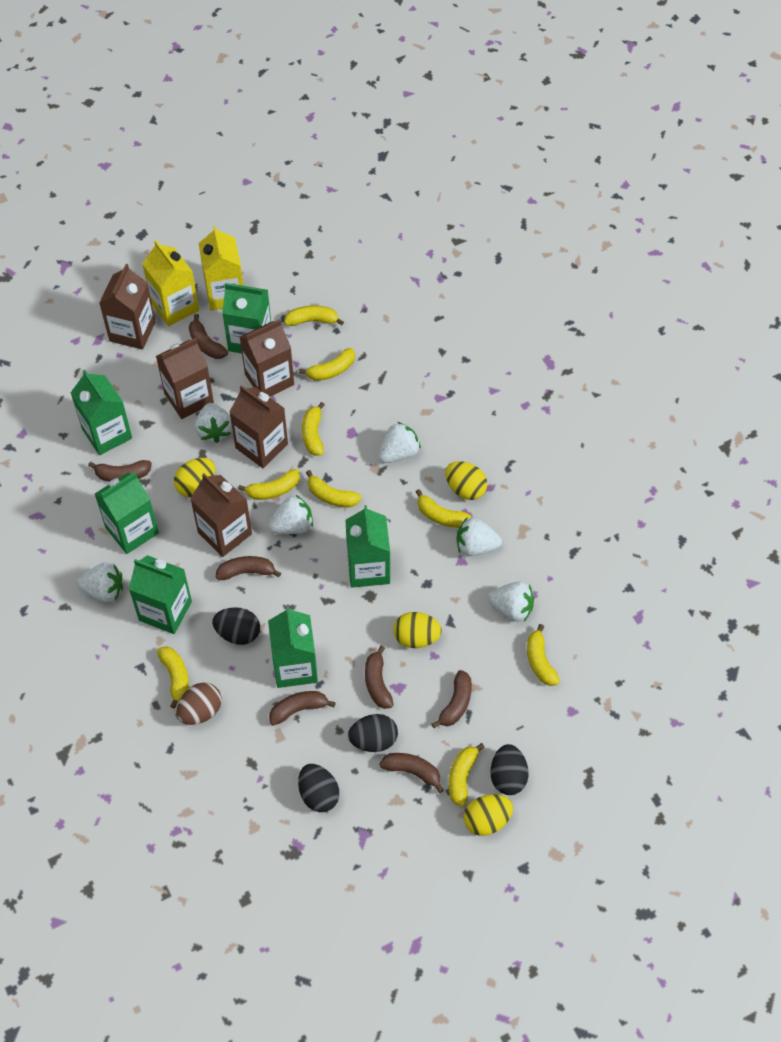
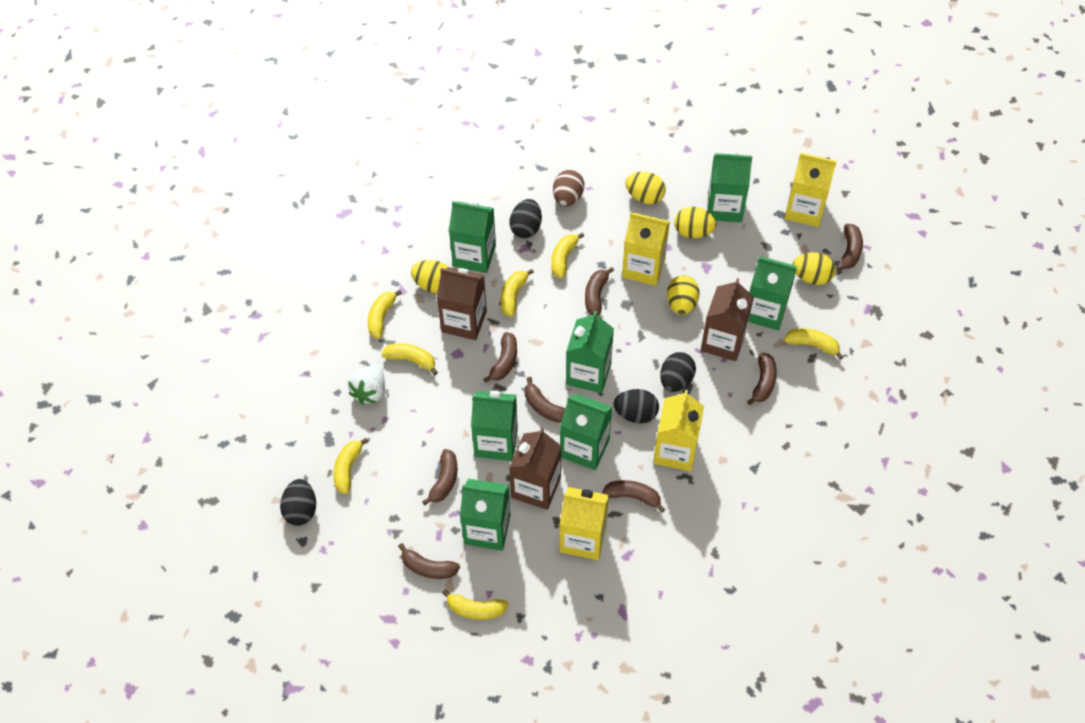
brown banana: [88,460,152,482] [189,314,228,359] [216,556,281,580] [269,691,336,726] [365,646,394,709] [379,753,444,793] [431,670,472,728] = 7 -> [398,543,460,579] [422,449,457,505] [483,332,517,383] [525,377,565,423] [585,267,614,316] [602,480,666,513] [747,353,777,405] [837,223,863,271] = 8
brown carton: [99,264,156,350] [156,338,214,419] [190,473,252,557] [230,385,288,468] [240,319,294,397] = 5 -> [437,267,487,340] [509,428,562,510] [701,278,754,361] = 3
green carton: [71,370,132,455] [95,472,159,554] [129,555,192,634] [222,283,271,354] [268,606,318,688] [345,505,390,588] = 6 -> [449,201,496,273] [460,479,510,551] [471,391,518,461] [560,393,612,470] [566,311,614,393] [707,152,752,222] [748,256,797,330] = 7
white strawberry: [77,563,123,602] [195,403,232,443] [268,495,313,534] [379,422,421,463] [456,518,502,556] [488,582,534,622] = 6 -> [348,365,385,404] = 1
yellow banana: [157,646,189,709] [238,469,300,500] [284,306,344,326] [299,348,355,381] [302,402,325,456] [306,470,361,507] [416,489,472,528] [449,743,485,807] [527,624,560,686] = 9 -> [333,438,368,494] [368,290,402,339] [382,343,438,375] [442,589,508,620] [501,269,534,317] [551,232,584,279] [784,329,844,360] = 7
yellow carton: [142,240,199,326] [198,225,243,310] = 2 -> [560,487,609,560] [622,212,670,286] [653,390,704,471] [785,153,837,227] = 4
yellow egg: [174,458,215,497] [393,612,442,648] [445,461,487,500] [464,794,513,836] = 4 -> [411,260,448,293] [625,172,666,205] [667,275,700,315] [674,207,717,238] [793,252,836,285] = 5

